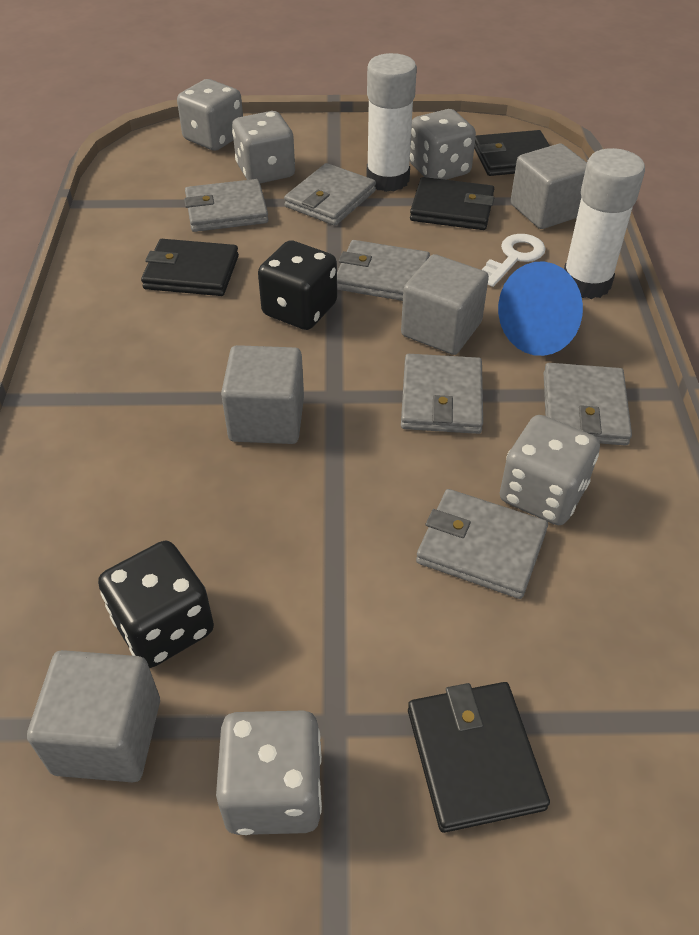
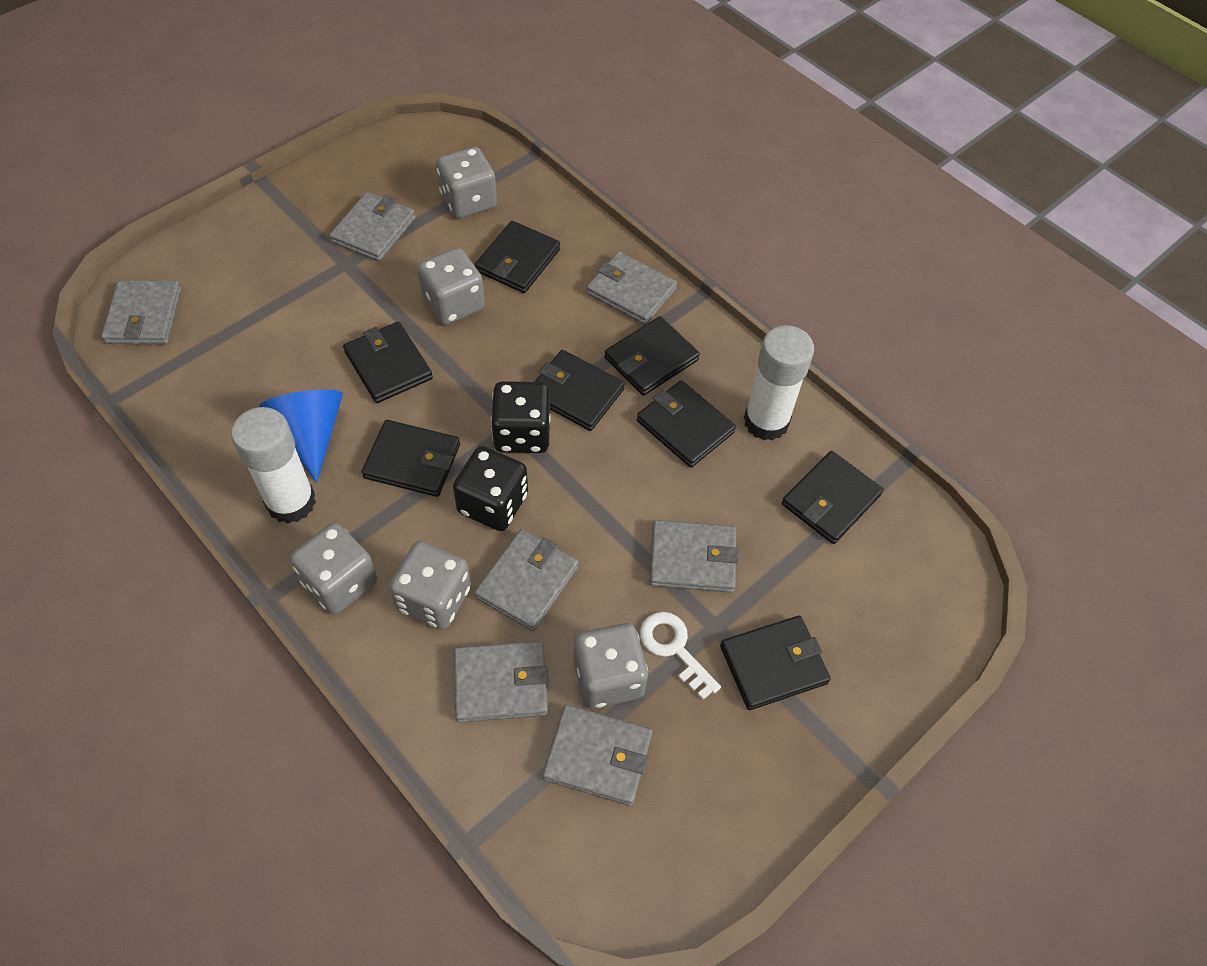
black wallet: [141,239,239,296] [408,682,550,833] [410,177,494,230] [474,130,550,176] = 4 -> [343,322,433,403] [362,420,460,497] [475,221,560,293] [534,350,625,431] [604,316,700,396] [637,380,736,468] [720,616,831,710] [782,451,883,544] = 8
grey cube: [27,650,160,782] [221,345,304,444] [401,254,489,355] [510,144,587,229] = 4 -> none = 0
grey wallet: [184,179,269,232] [284,163,376,226] [337,240,430,301] [401,354,483,434] [416,489,548,599] [544,363,632,446] = 6 -> [101,280,181,344] [329,192,416,262] [454,641,549,723] [474,529,579,631] [542,704,652,806] [586,252,677,325] [649,520,739,593] = 7

